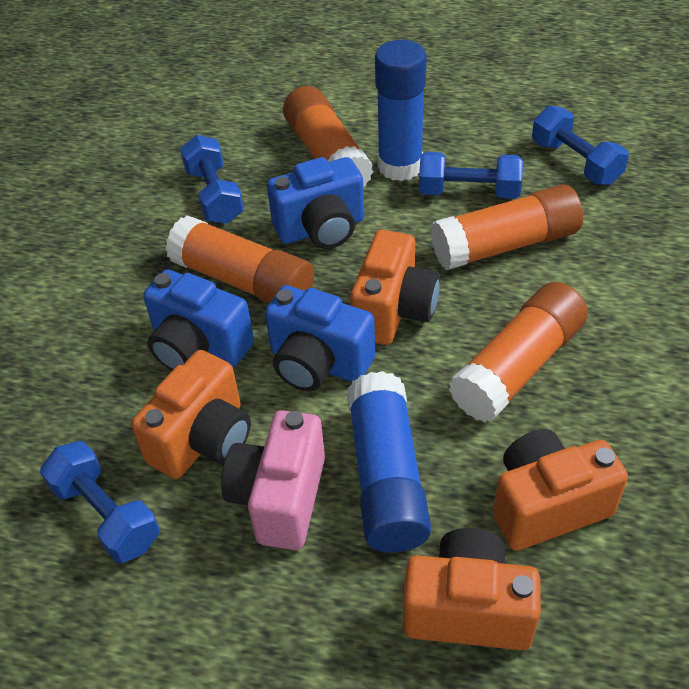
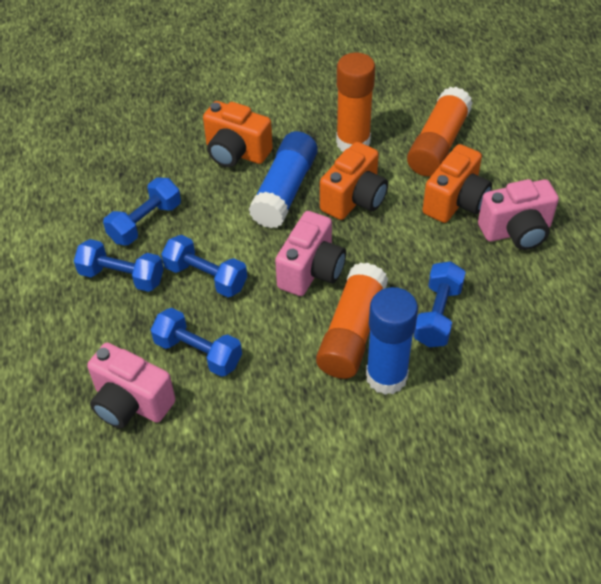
blue camera: [143,269,254,370] [265,285,375,392] [267,157,364,249] = 3 -> none = 0
blue dumbbell: [40,441,159,563] [180,135,244,224] [419,152,523,199] [532,106,629,185] = 4 -> [74,239,164,292] [103,177,181,245] [150,308,242,377] [161,235,247,297] [414,261,466,347] = 5
orange camera: [131,350,251,479] [350,230,440,345] [403,528,541,650] [493,429,628,551] = 4 -> [203,101,273,167] [320,142,388,220] [423,144,492,223] = 3
orange glue stick: [166,215,314,303] [283,86,373,187] [431,184,583,270] [449,282,588,422] = 4 -> [316,262,388,379] [336,53,375,151] [407,87,473,177] = 3
pink camera: [221,410,325,550] = 1 -> [87,343,176,428] [275,211,346,296] [478,179,559,250] = 3

